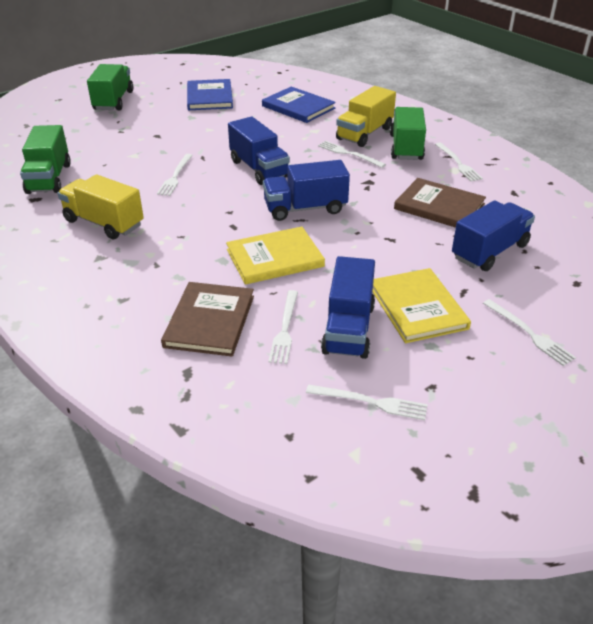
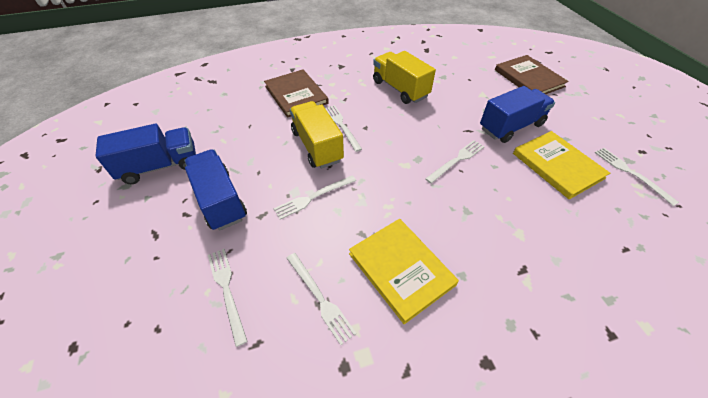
blue book: [187,79,233,110] [262,86,336,123] = 2 -> none = 0
blue truck: [228,117,290,185] [263,160,350,221] [321,256,375,359] [452,200,535,271] = 4 -> [96,124,196,184] [184,149,247,231] [480,86,555,143] = 3
green truck: [20,125,71,194] [87,64,133,111] [390,107,426,160] = 3 -> none = 0

